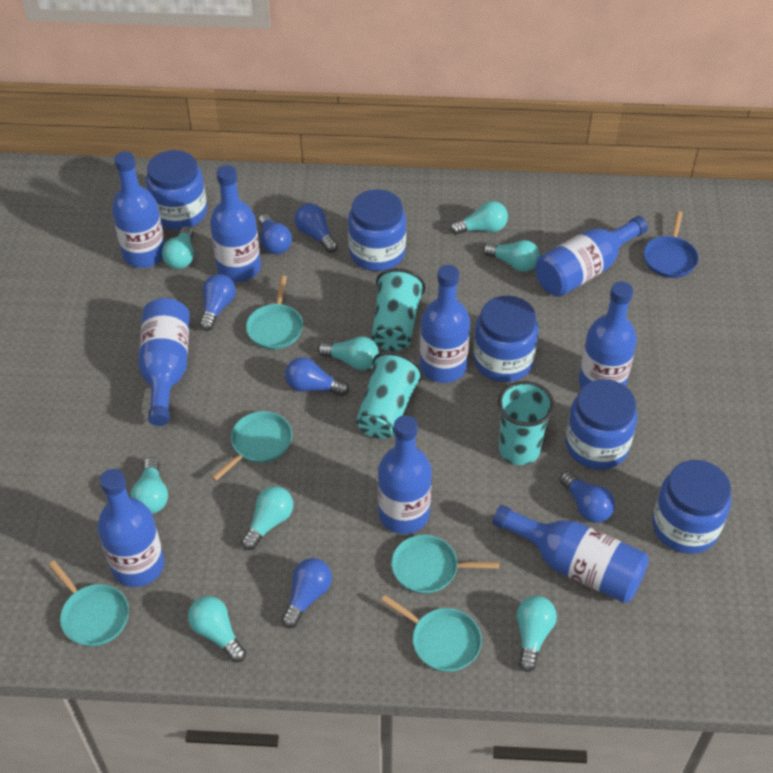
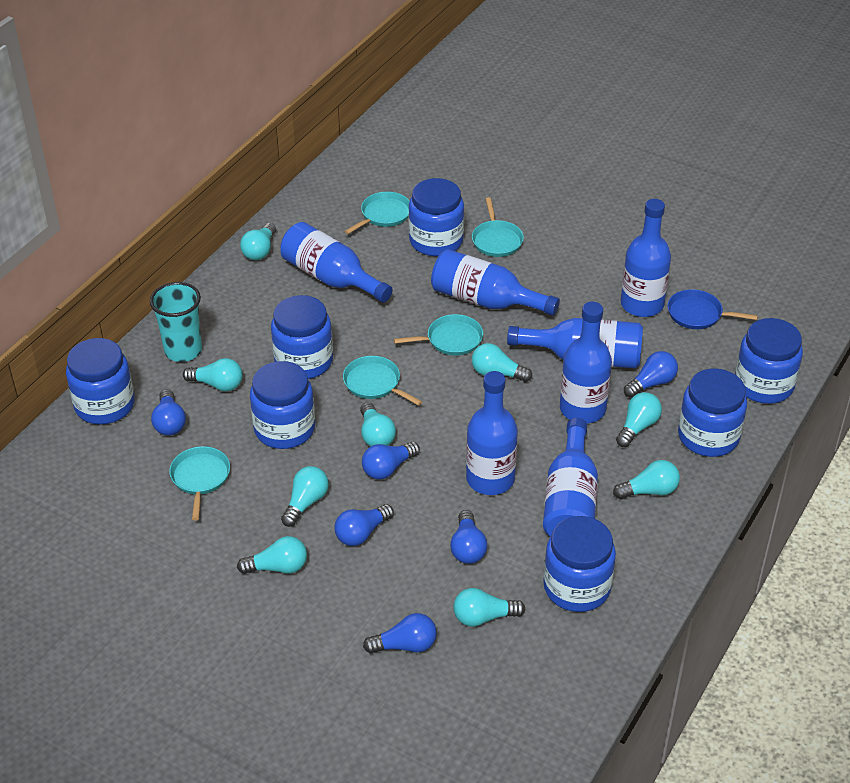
blue bottle: [98,469,164,587] [112,151,165,268] [138,298,190,426] [210,165,261,282] [378,415,432,534] [420,265,470,383] [492,505,649,603] [536,216,648,297] [579,282,637,388] = 9 -> [280,222,393,302] [431,249,560,316] [466,371,518,495] [507,318,643,369] [543,418,598,537] [560,302,612,423] [621,199,671,317] = 7
blue jar: [146,150,207,230] [348,189,406,271] [473,296,539,382] [565,379,638,470] [652,460,731,554] = 5 -> [66,338,135,425] [250,361,315,449] [271,295,333,379] [409,178,464,256] [543,516,616,612] [678,369,747,457] [735,318,803,404] = 7
turquoise cup: [356,351,423,439] [372,268,425,351] [498,381,554,465] = 3 -> [150,282,202,362] = 1
turquoise light bulb: [130,458,168,514] [162,226,194,269] [188,596,246,662] [241,486,293,550] [318,336,379,370] [450,201,508,235] [483,240,540,272] [517,596,557,672] = 8 -> [183,358,243,391] [237,536,307,574] [240,223,276,260] [281,466,329,527] [360,402,396,446] [453,588,525,627] [472,343,532,382] [613,460,680,499] [616,392,662,447] = 9

